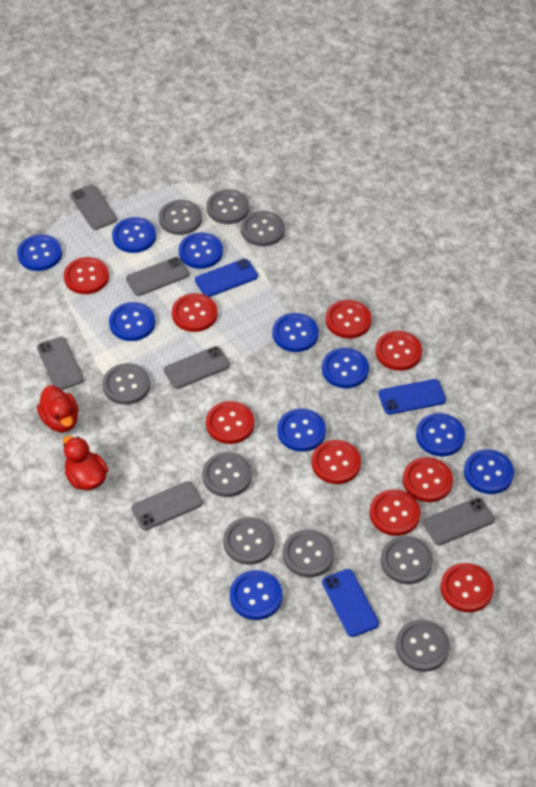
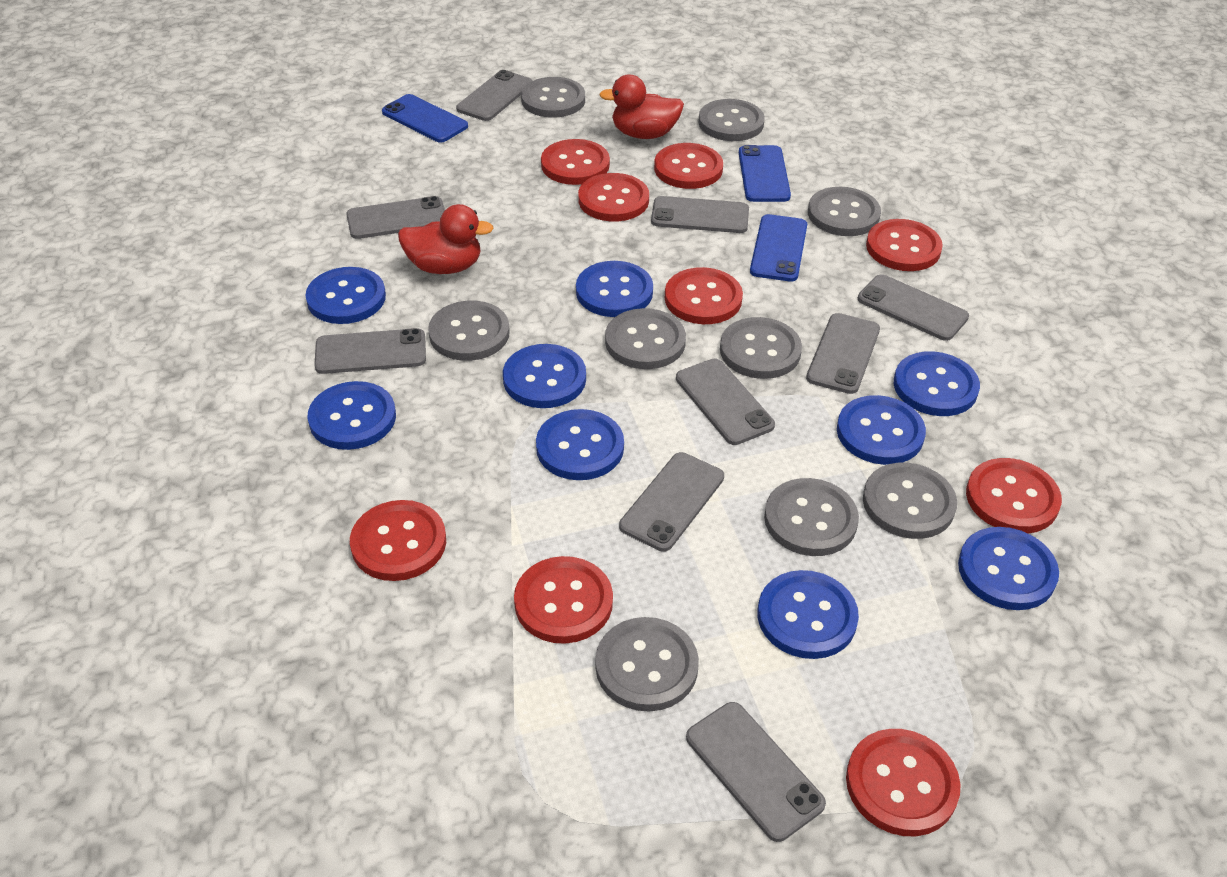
blue button: [17,234,62,271] [109,302,155,341] [112,217,156,253] [179,232,223,269] [230,570,282,620] [272,313,319,352] [277,409,326,452] [322,348,369,388] [416,413,465,456] [464,449,514,494] = 10 -> [306,267,386,324] [308,381,396,450] [503,344,586,408] [536,409,624,480] [576,261,653,317] [758,570,859,659] [837,395,926,465] [894,351,980,416] [958,527,1059,610] = 9
grey phone: [37,337,83,390] [70,185,117,230] [126,257,189,296] [131,481,203,530] [164,346,230,389] [423,497,494,545] = 6 -> [314,328,426,374] [346,196,445,239] [456,70,532,121] [619,452,724,552] [651,196,749,233] [676,358,775,445] [686,702,826,842] [806,313,880,394] [858,274,969,341] = 9

